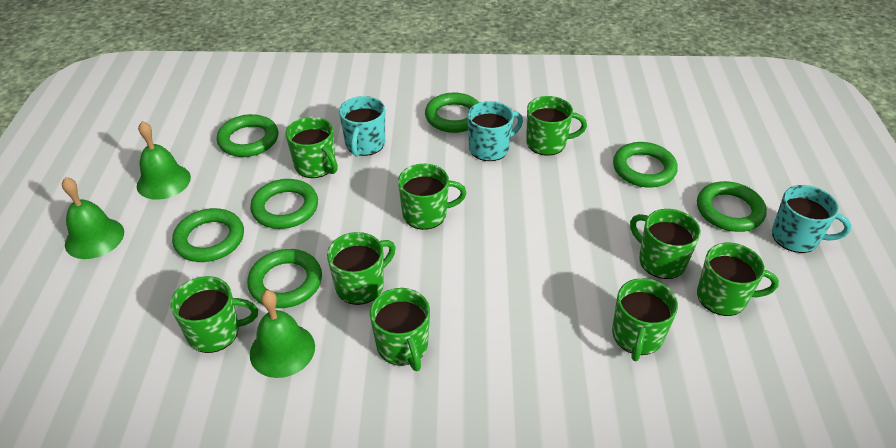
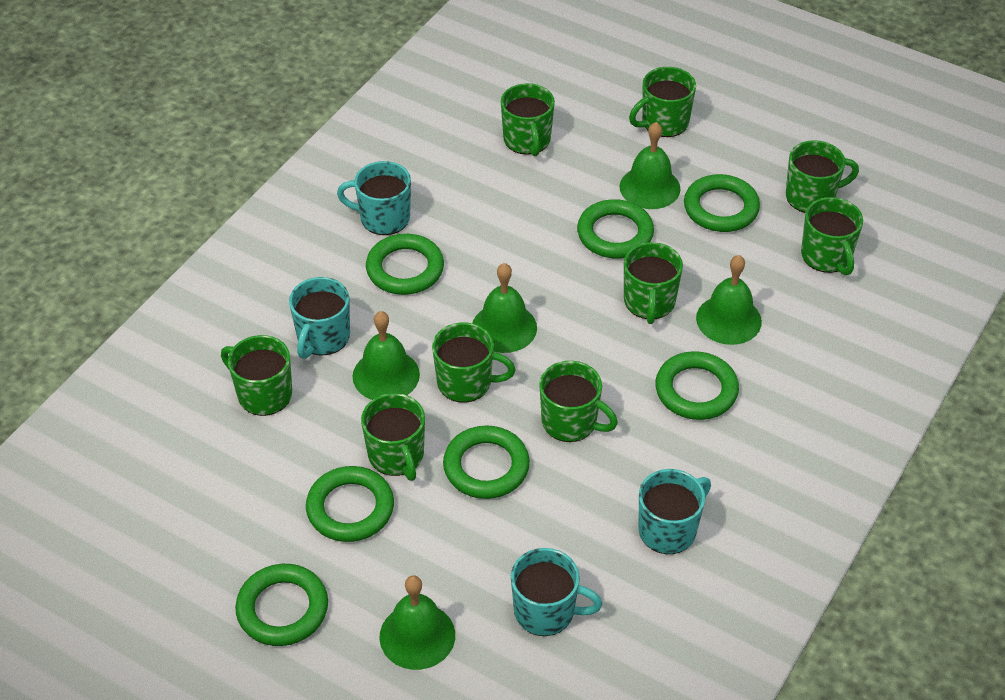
green bell: [62,177,124,259] [137,121,191,200] [250,290,315,378] = 3 -> [352,311,420,400] [379,575,455,670] [472,263,537,353] [620,122,681,209] [696,255,762,345] = 5
turquoise mug: [339,96,385,156] [467,101,523,161] [772,185,851,253] = 3 -> [289,277,350,359] [337,161,411,235] [511,548,602,636] [639,469,711,554] = 4

